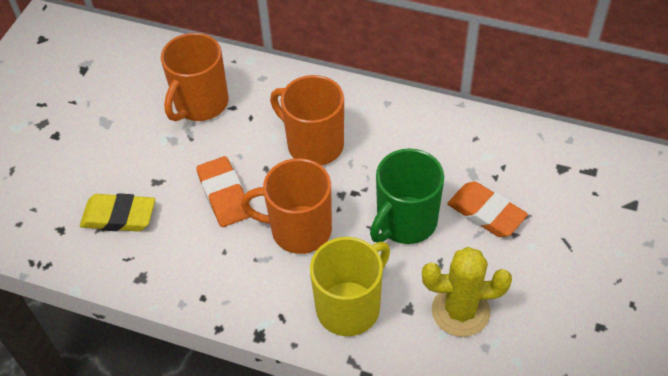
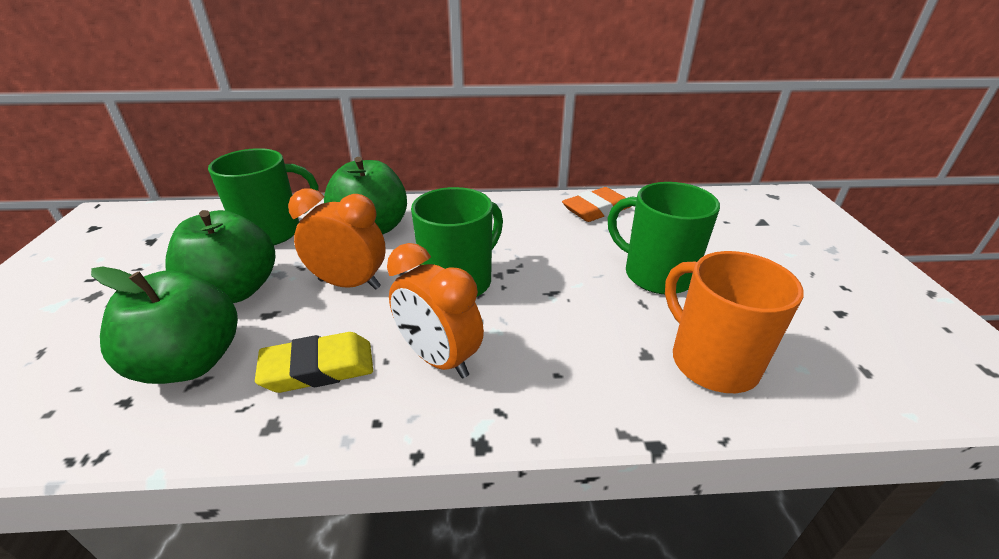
green apple: none = 0 -> [91,266,238,384] [165,210,275,303] [324,157,407,234] = 3
green mug: [370,149,444,244] = 1 -> [208,148,318,245] [411,187,503,296] [608,182,720,294] = 3
orange clock: none = 0 -> [288,188,386,290] [387,243,484,378] = 2
orange eraser: [196,156,250,227] [447,181,528,237] = 2 -> [562,187,632,222] = 1
orange mug: [161,33,228,121] [241,158,332,254] [270,75,344,166] = 3 -> [665,251,804,393] = 1
yellow cactus: [422,247,512,337] = 1 -> none = 0
yellow mug: [310,237,390,336] = 1 -> none = 0

